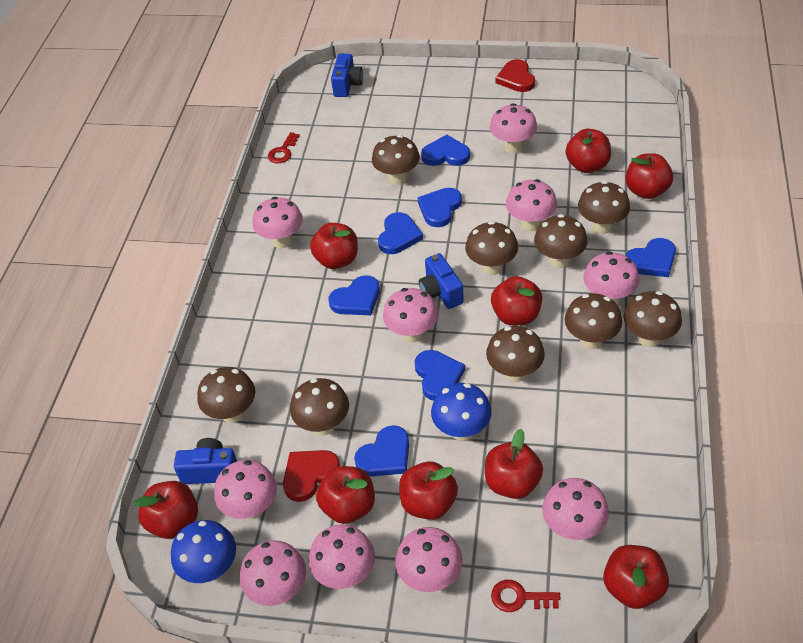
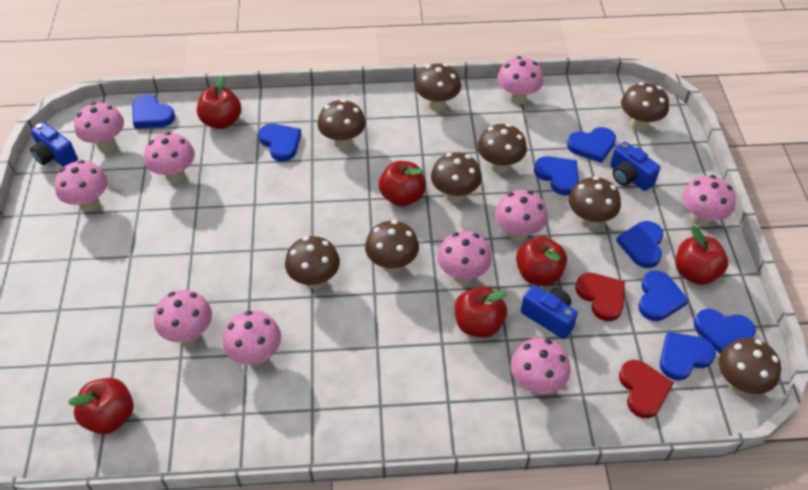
blue heart: [329,275,380,315] [354,425,409,477] [378,212,423,254] [415,350,465,401] [418,188,462,227] [421,135,470,166] [625,238,676,277] = 7 -> [132,95,175,128] [258,124,302,161] [534,156,579,195] [567,127,616,163] [616,221,663,268] [638,270,689,321] [660,331,716,380] [694,309,756,354] = 8
blue mushroom: [171,520,236,583] [431,383,492,441] = 2 -> none = 0
red apple: [133,481,198,539] [310,223,358,269] [316,466,375,524] [399,462,458,520] [485,429,543,499] [491,276,542,326] [566,129,611,173] [603,545,669,609] [626,153,673,199] = 9 -> [68,378,134,434] [197,75,241,129] [379,161,426,207] [455,286,508,338] [516,237,567,285] [676,226,728,285] = 6
red key: [268,132,300,163] [491,580,560,612] = 2 -> none = 0

